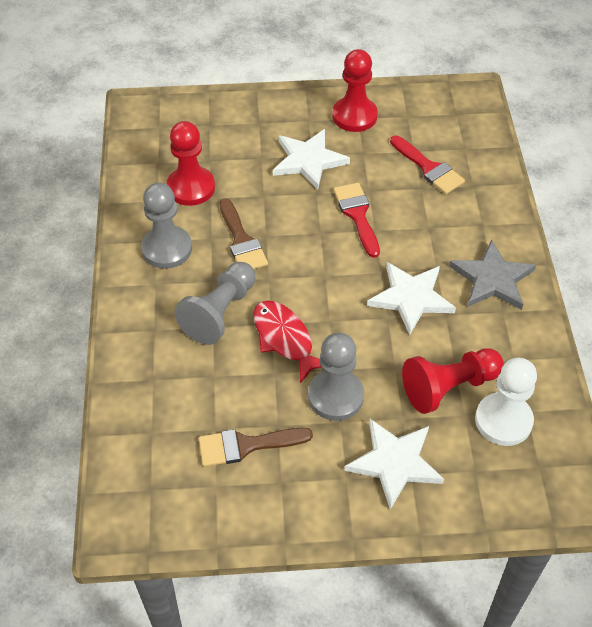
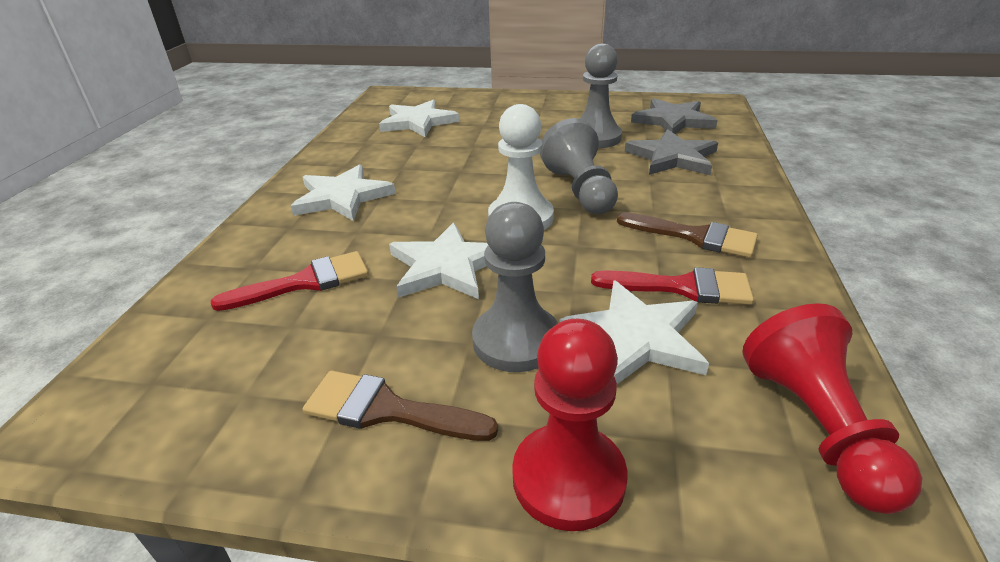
grey star: [449,239,536,310] = 1 -> [625,129,718,175] [631,98,718,134] = 2
red fish: [253,300,321,383] = 1 -> none = 0
red pawn: [167,121,215,206] [332,49,378,132] [402,348,504,414] = 3 -> [512,319,627,531] [742,303,922,514] = 2
white star: [273,129,350,190] [344,419,444,510] [367,262,456,335] = 3 -> [291,164,396,221] [379,99,459,137] [389,222,488,299] [560,280,709,384] = 4

